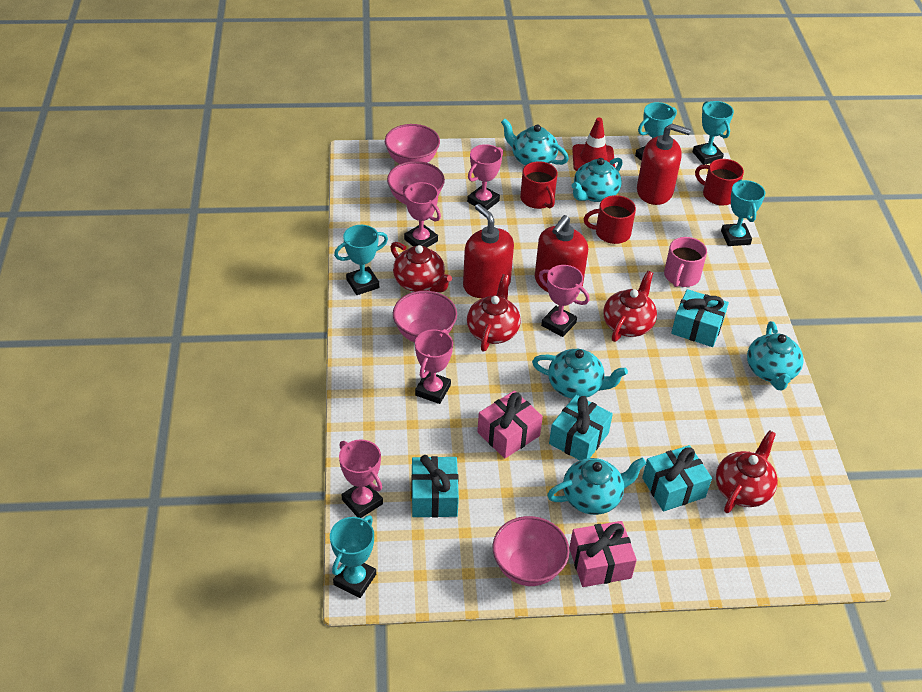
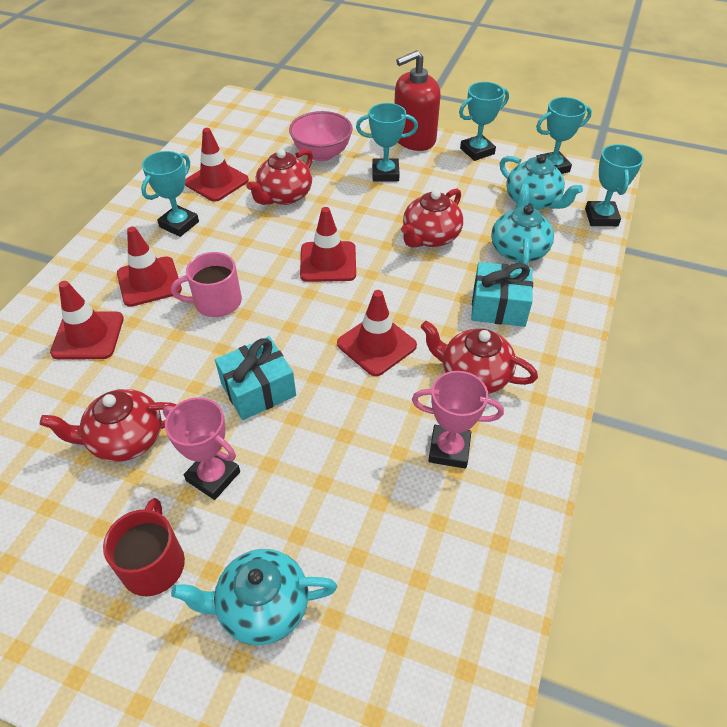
pink bowl: [385,124,440,164] [387,161,445,205] [393,291,457,342] [493,516,569,586] = 4 -> [289,111,353,161] = 1
pink gift: [477,391,543,459] [569,521,637,587] = 2 -> none = 0
pink trophy: [339,440,383,518] [403,182,441,248] [415,329,453,404] [467,144,503,210] [539,265,589,337] = 5 -> [163,397,240,500] [412,371,504,469] = 2
red mug: [520,161,558,209] [584,195,636,244] [695,159,744,206] = 3 -> [103,498,185,596] = 1
red soap dispenser: [463,204,514,298] [535,215,588,293] [637,124,691,205] = 3 -> [394,50,441,151] = 1
red traffic cone: [572,118,615,171] = 1 -> [50,281,124,359] [117,226,182,307] [185,128,249,202] [300,207,356,282] [337,290,417,376] = 5
turquoise gift: [411,455,459,518] [549,395,613,460] [642,445,712,511] [671,289,729,347] = 4 -> [215,336,296,420] [471,262,533,327] = 2
turquoise teapot: [501,119,569,166] [532,349,628,399] [547,457,647,515] [572,158,623,202] [747,321,804,390] = 5 -> [171,549,337,645] [491,184,554,266] [500,154,583,210] = 3

